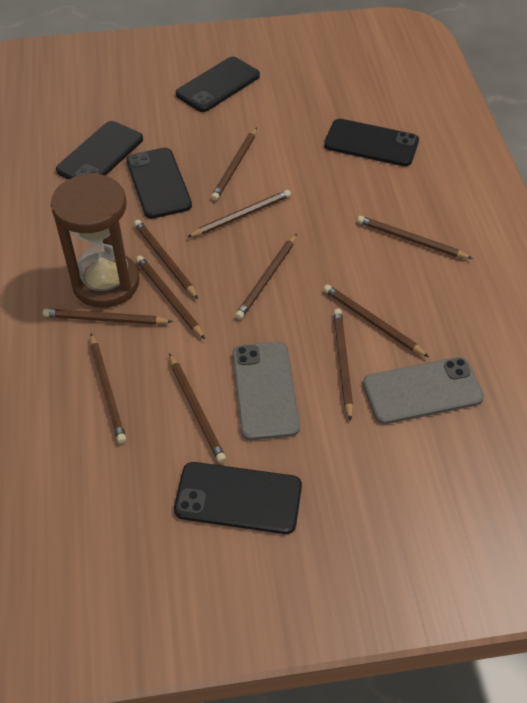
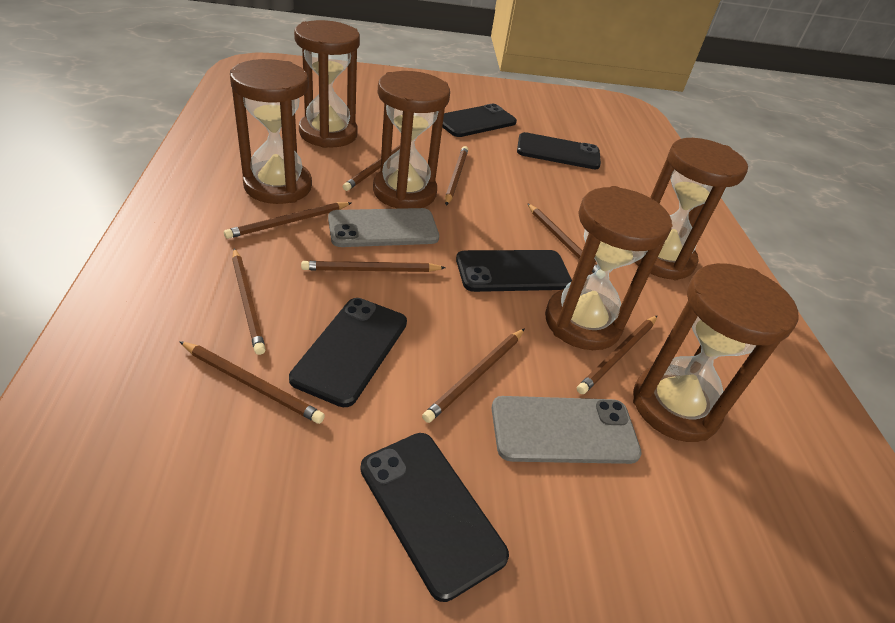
brown hourglass: [51,173,139,308] = 1 -> [230,59,312,204] [294,20,360,148] [373,71,450,209] [545,186,672,350] [633,263,798,442] [635,138,748,280] = 6
brown pencil: [43,309,173,325] [90,334,126,444] [134,220,198,299] [136,256,205,339] [169,353,226,463] [187,190,291,237] [211,127,257,201] [235,234,297,319] [323,285,429,357] [333,309,353,421] [357,216,473,259] = 11 -> [179,341,325,424] [224,202,351,239] [232,248,266,355] [301,261,446,272] [343,145,400,191] [422,328,525,423] [445,146,468,205] [527,203,598,273] [577,316,657,394] = 9

